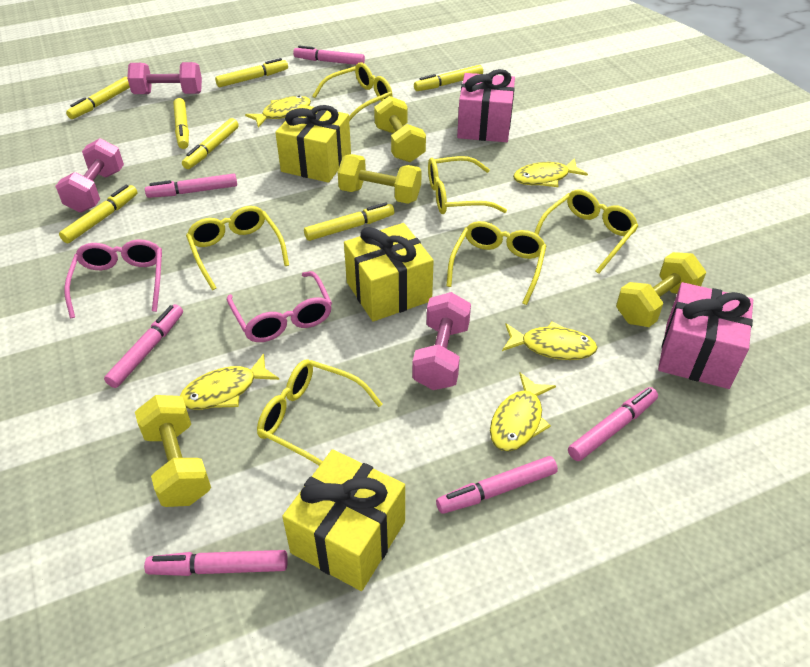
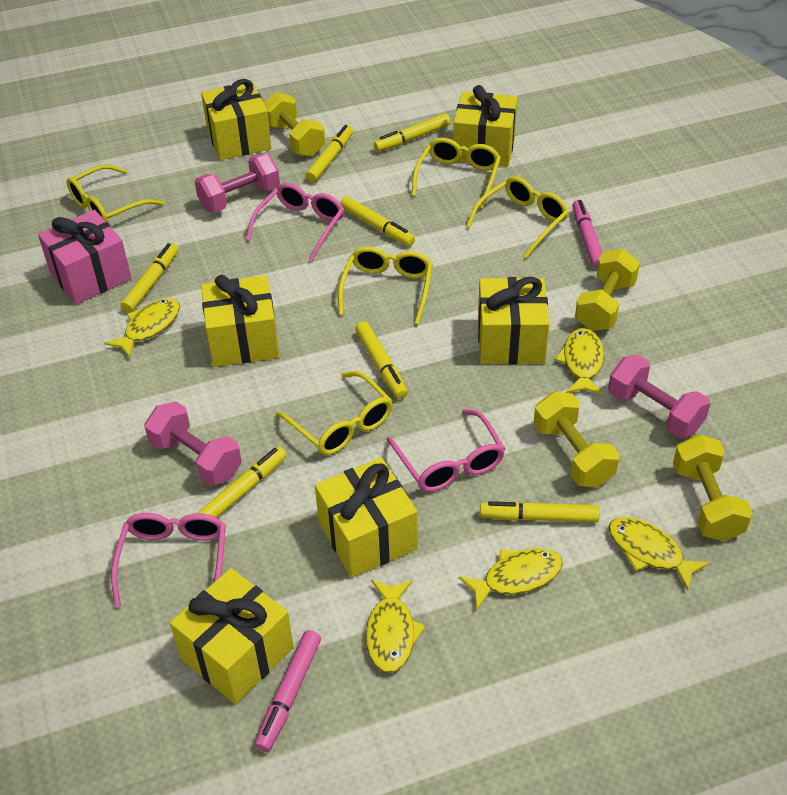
pink gift: [457,69,515,142] [658,282,753,389] = 2 -> [38,210,132,304] = 1
pink glasses: [64,239,162,318] [227,271,332,342] = 2 -> [111,513,226,607] [246,183,344,261] [386,409,505,492] = 3
pink marker: [104,304,183,388] [144,550,288,576] [145,174,237,198] [293,46,365,65] [436,456,558,514] [568,387,658,461] = 6 -> [255,630,321,752] [572,200,603,269] = 2
yellow gift: [275,104,351,183] [282,449,405,591] [344,223,434,322] = 3 -> [170,568,294,704] [201,79,271,160] [201,275,279,367] [315,457,418,578] [453,85,518,166] [478,277,550,364] = 6
yellow glasses: [186,206,289,290] [257,360,382,466] [312,63,393,121] [428,156,507,214] [446,221,546,305] [534,189,638,274] = 6 -> [66,165,164,222] [276,371,393,455] [338,247,433,324] [412,138,501,209] [466,176,569,258] = 5

